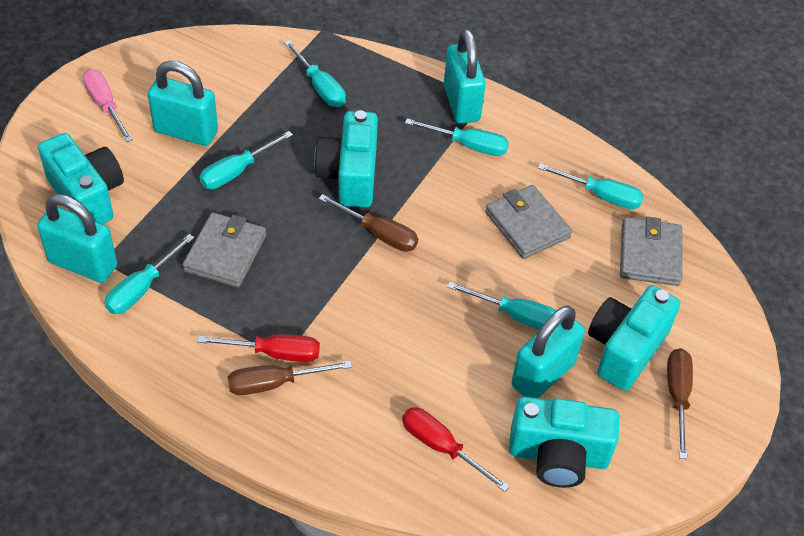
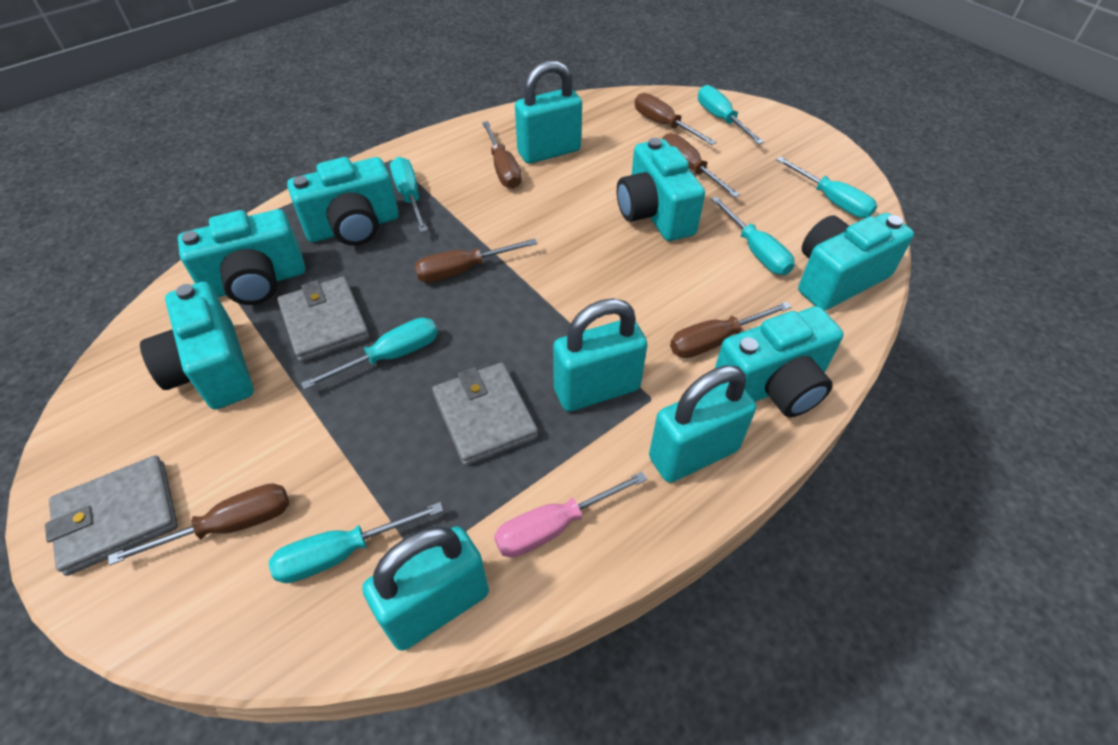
brown screwdriver: [228,361,352,395] [318,194,418,252] [667,348,693,459] = 3 -> [108,483,289,565] [414,238,537,282] [482,121,522,189] [635,93,716,145] [662,133,740,198] [670,302,791,358] = 6
red screwdriver: [197,335,320,362] [402,407,510,492] = 2 -> none = 0
turquoise camera: [38,133,124,224] [314,110,378,207] [509,396,619,488] [588,285,680,391] = 4 -> [140,282,254,409] [178,209,305,305] [287,157,399,246] [617,138,705,241] [715,306,844,417] [798,213,914,311] = 6

